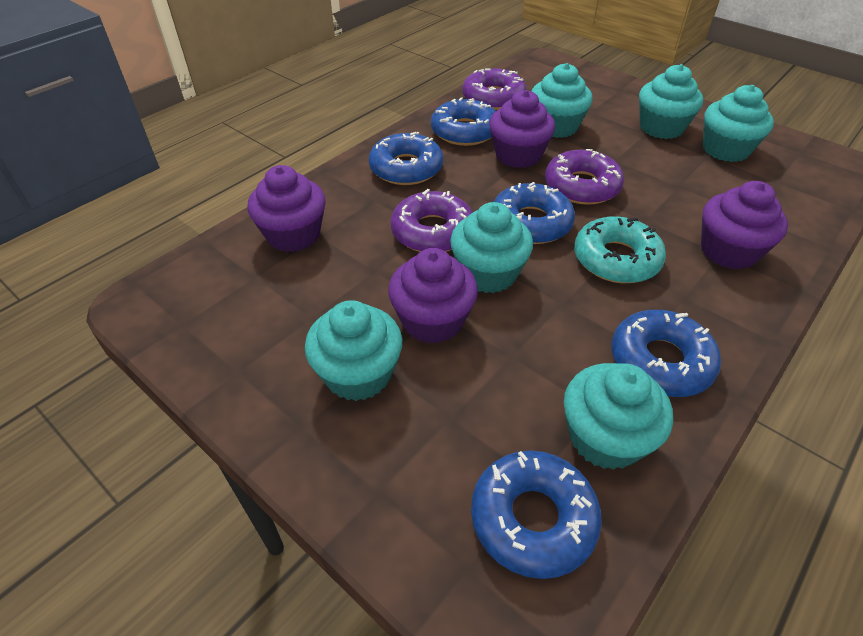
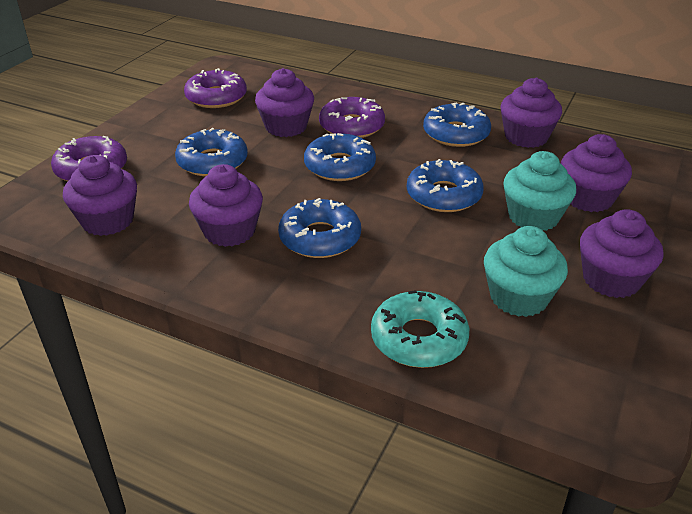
purple cupcake: [247,165,326,252] [388,248,478,344] [489,90,555,168] [701,181,788,269] = 4 -> [63,155,137,236] [189,164,263,247] [255,68,314,137] [501,78,562,148] [561,134,632,212] [580,209,663,298] = 6
turquoise cupcake: [305,300,402,401] [450,202,533,293] [531,63,593,138] [564,363,673,470] [639,64,703,139] [703,85,774,162] = 6 -> [484,226,568,317] [503,151,576,231] = 2

